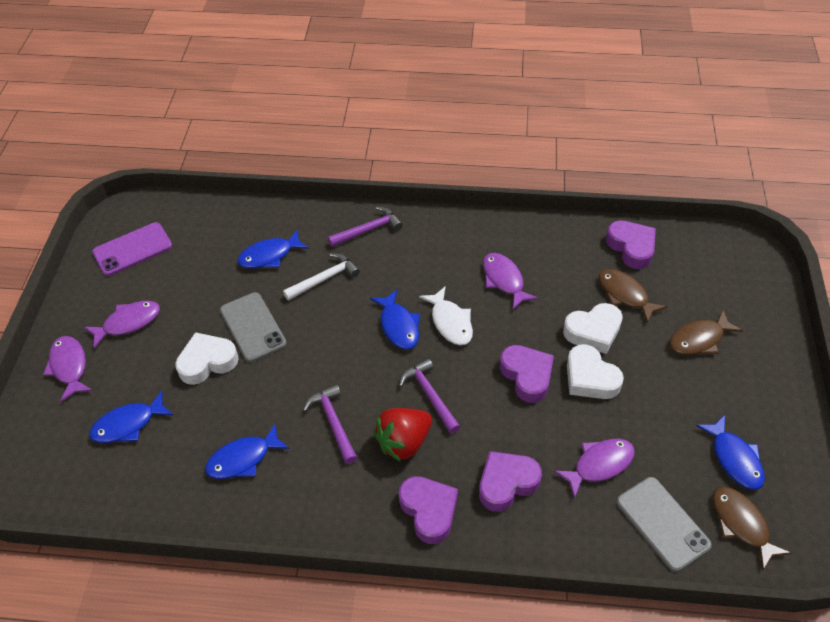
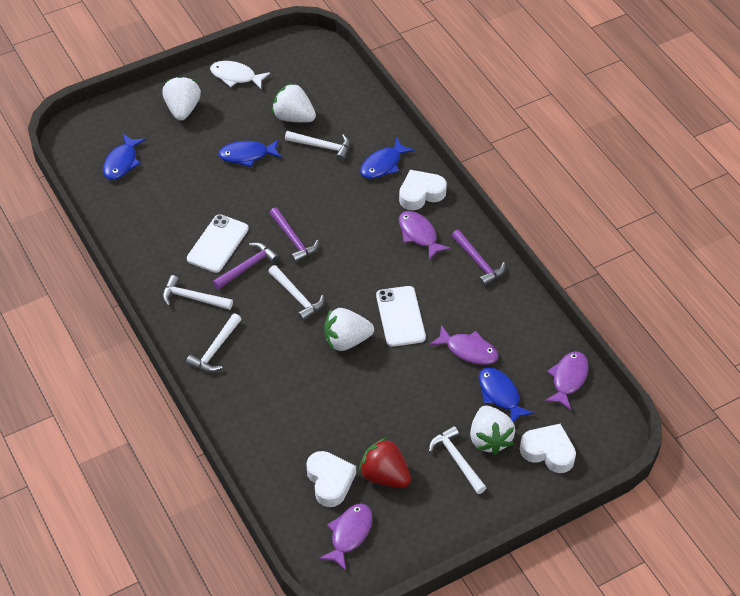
blue fish: [89,391,173,443] [205,423,290,479] [237,229,309,269] [370,289,420,350] [696,415,765,490] = 5 -> [103,134,146,180] [218,139,282,167] [360,137,415,179] [479,367,534,423] = 4
brown fish: [599,269,667,324] [670,310,743,355] [713,486,791,571] = 3 -> none = 0
grey phone: [220,292,287,362] [616,477,712,572] = 2 -> none = 0
purple heart: [399,476,458,544] [479,451,542,512] [500,345,554,403] [606,221,656,269] = 4 -> none = 0
purple phone: [92,222,172,276] = 1 -> none = 0
white hammer: [283,253,360,301] = 1 -> [162,275,233,310] [186,313,241,372] [268,265,324,321] [285,131,350,161] [429,426,486,494] = 5
white phone: none = 0 -> [187,214,249,273] [376,286,426,347] = 2
white strawberry: none = 0 -> [162,76,201,121] [272,83,316,122] [324,308,374,351] [470,405,515,455] = 4

